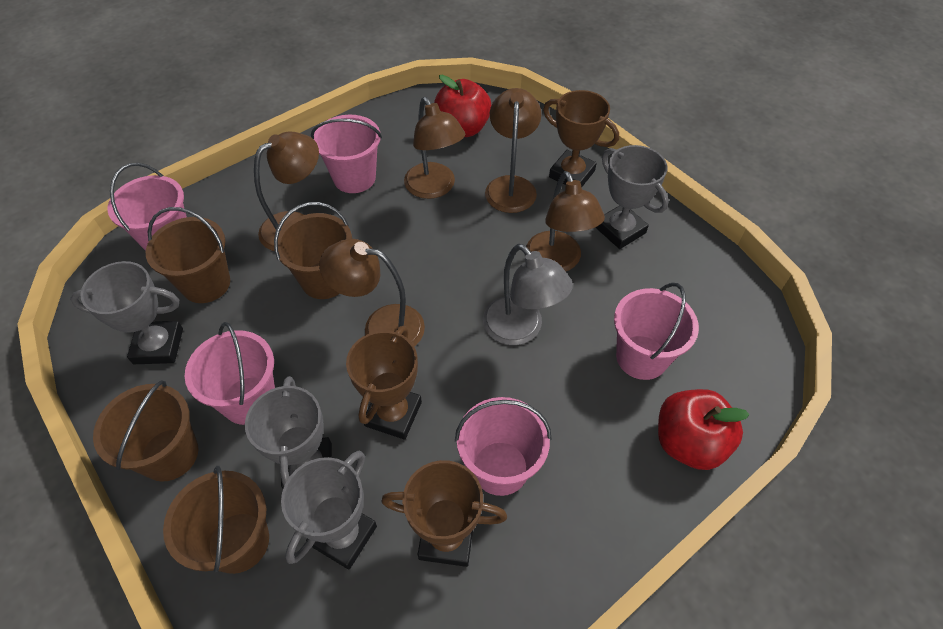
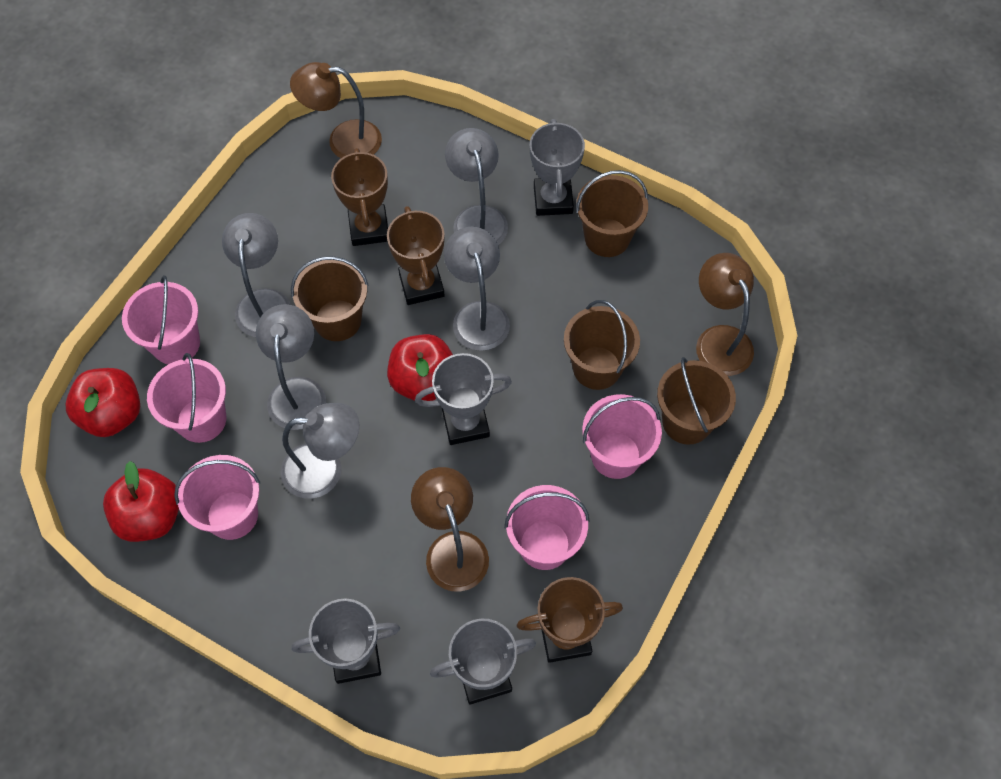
brown lamp: [254,132,319,251] [319,239,425,347] [404,97,465,199] [485,88,541,213] [526,171,605,272] = 5 -> [290,62,382,158] [411,467,489,592] [696,253,754,376] = 3
grey lamp: [483,244,573,345] = 1 -> [222,213,291,337] [256,304,326,430] [281,403,359,499] [444,227,510,351] [445,128,508,245] = 5
red apple: [434,75,491,137] [658,389,750,470] = 2 -> [66,368,140,437] [103,461,179,542] [387,334,453,401] = 3

